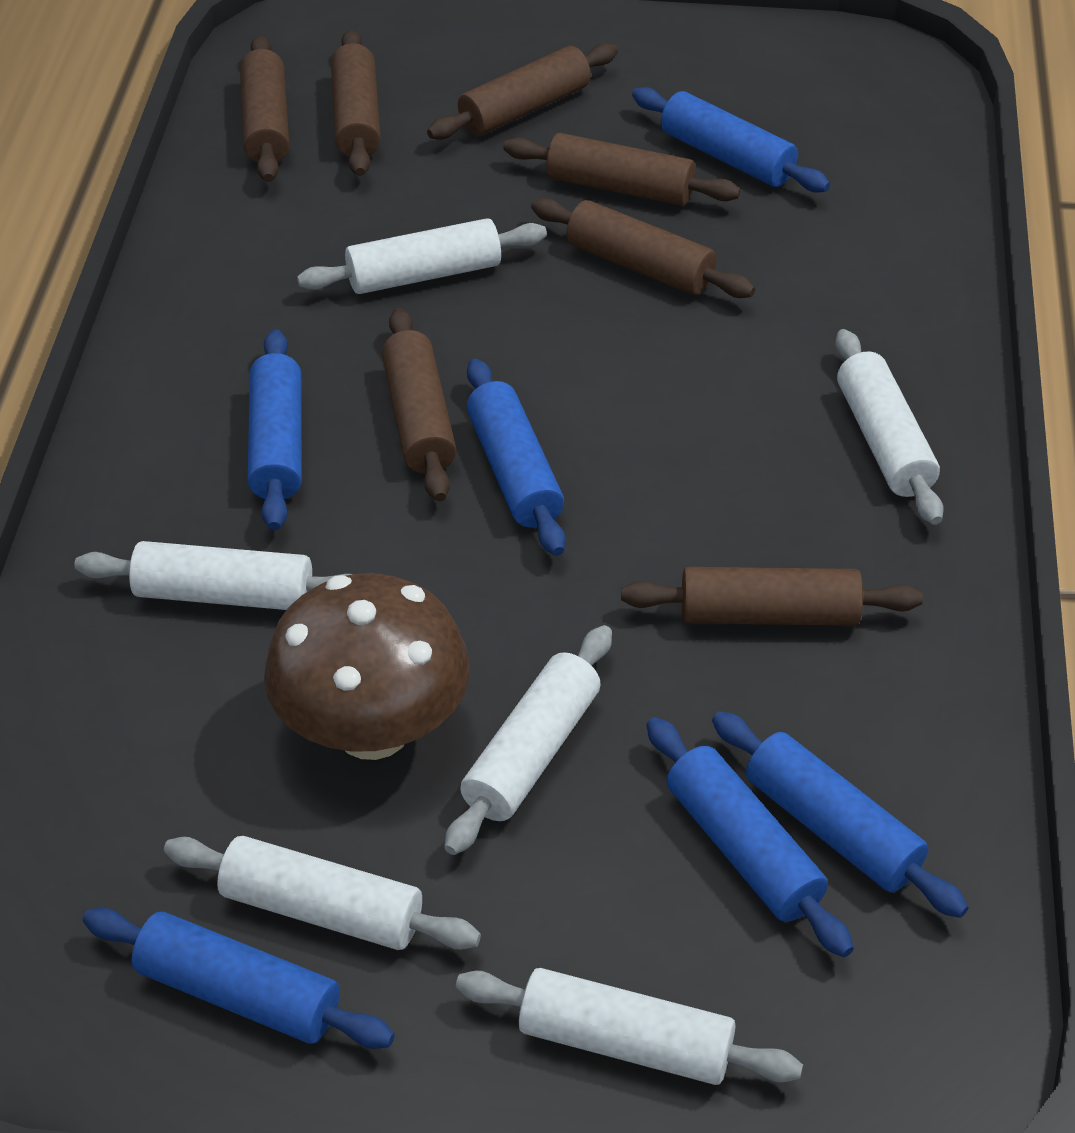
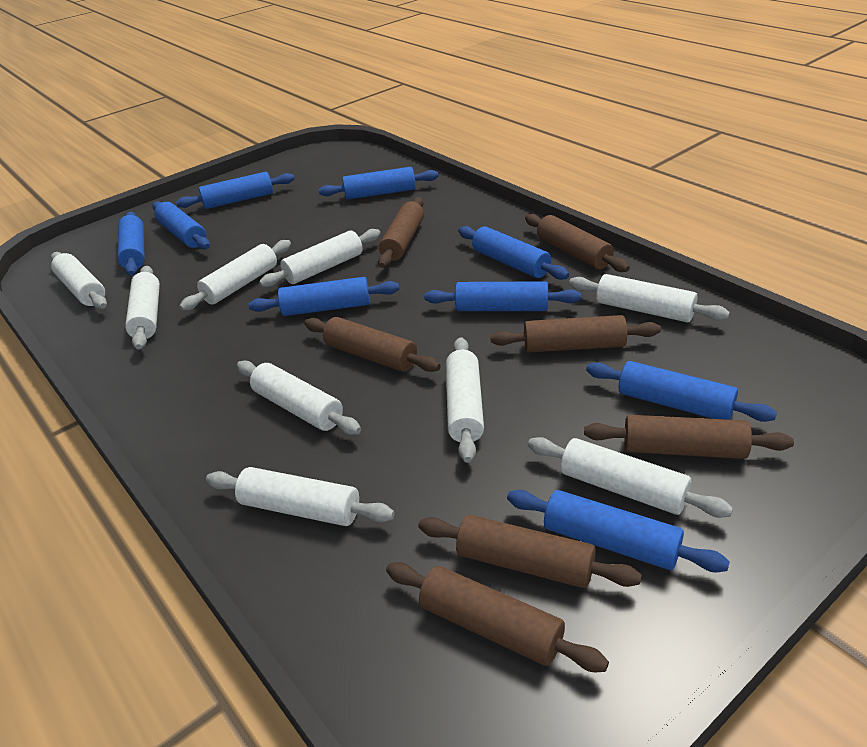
blue rolling pin: [83,908,395,1049] [248,330,302,530] [467,359,566,556] [632,87,830,192] [647,717,854,957] [712,711,969,918] = 6 -> [117,212,145,276] [152,201,210,249] [176,172,294,209] [248,277,399,316] [319,167,439,199] [424,281,581,311] [458,226,569,280] [507,490,730,572] [586,361,777,422] = 9
brown mushroom: [264,573,469,760] = 1 -> none = 0
white rolling pin: [74,541,352,610] [164,836,481,950] [297,218,547,294] [444,625,612,855] [456,968,803,1085] [835,329,944,525] = 6 -> [51,252,107,309] [125,266,160,350] [179,240,291,311] [206,467,395,526] [237,361,361,435] [259,229,381,287] [446,337,484,463] [528,437,733,518] [569,274,730,322] = 9

